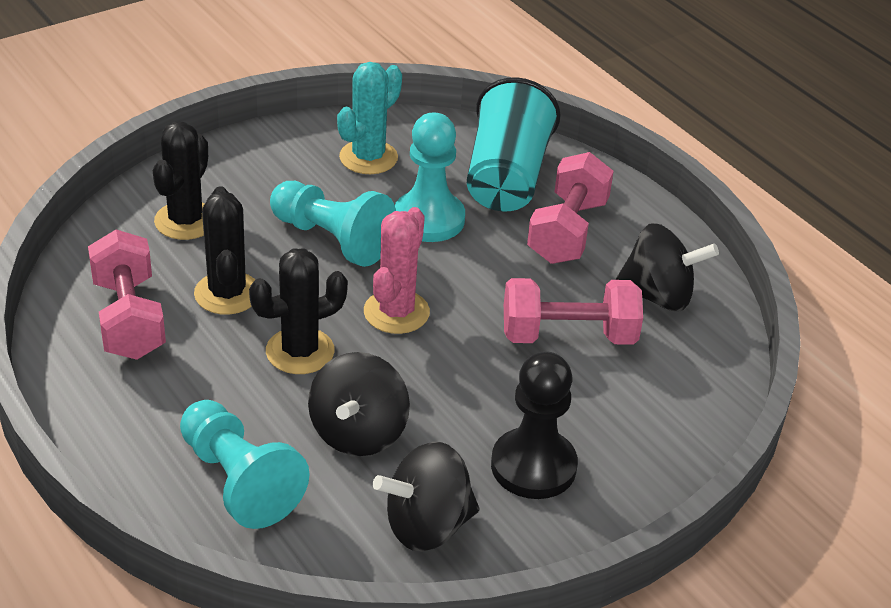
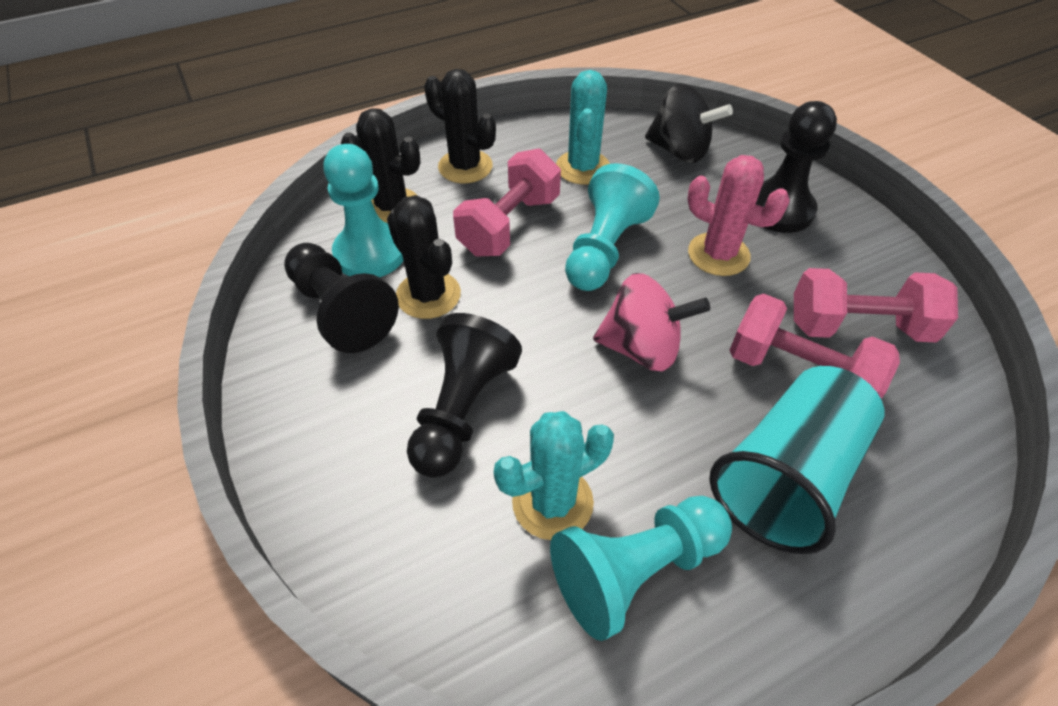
black pawn: [491,351,578,499] = 1 -> [284,243,399,353] [407,313,522,478] [756,101,837,233] = 3
black spinning top: [308,352,410,456] [373,442,479,551] [615,223,719,311] = 3 -> [645,83,733,163] = 1
pink spinning top: none = 0 -> [593,273,710,371] = 1
turquoise cactus: [337,62,402,174] = 1 -> [494,411,614,540] [556,70,610,185] = 2

